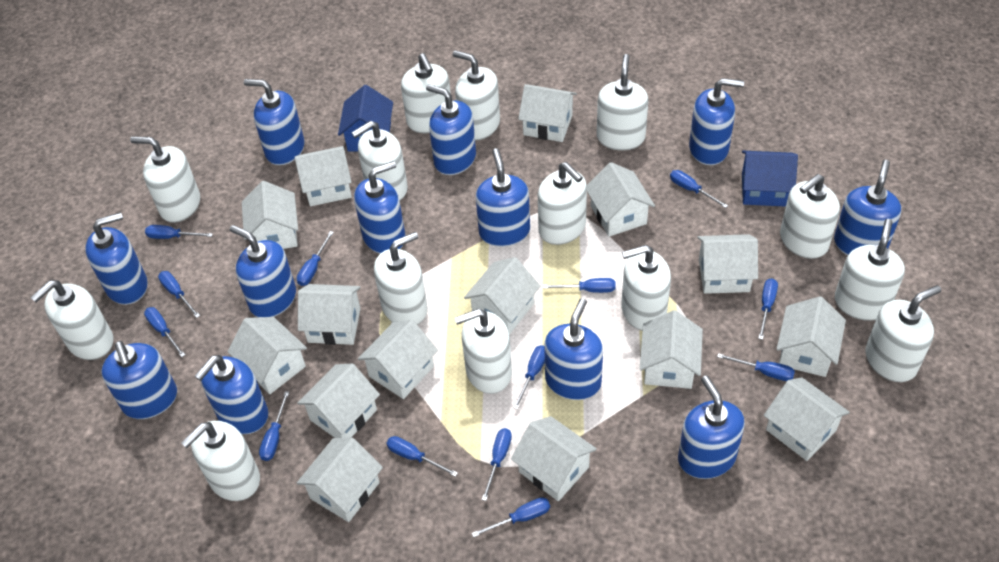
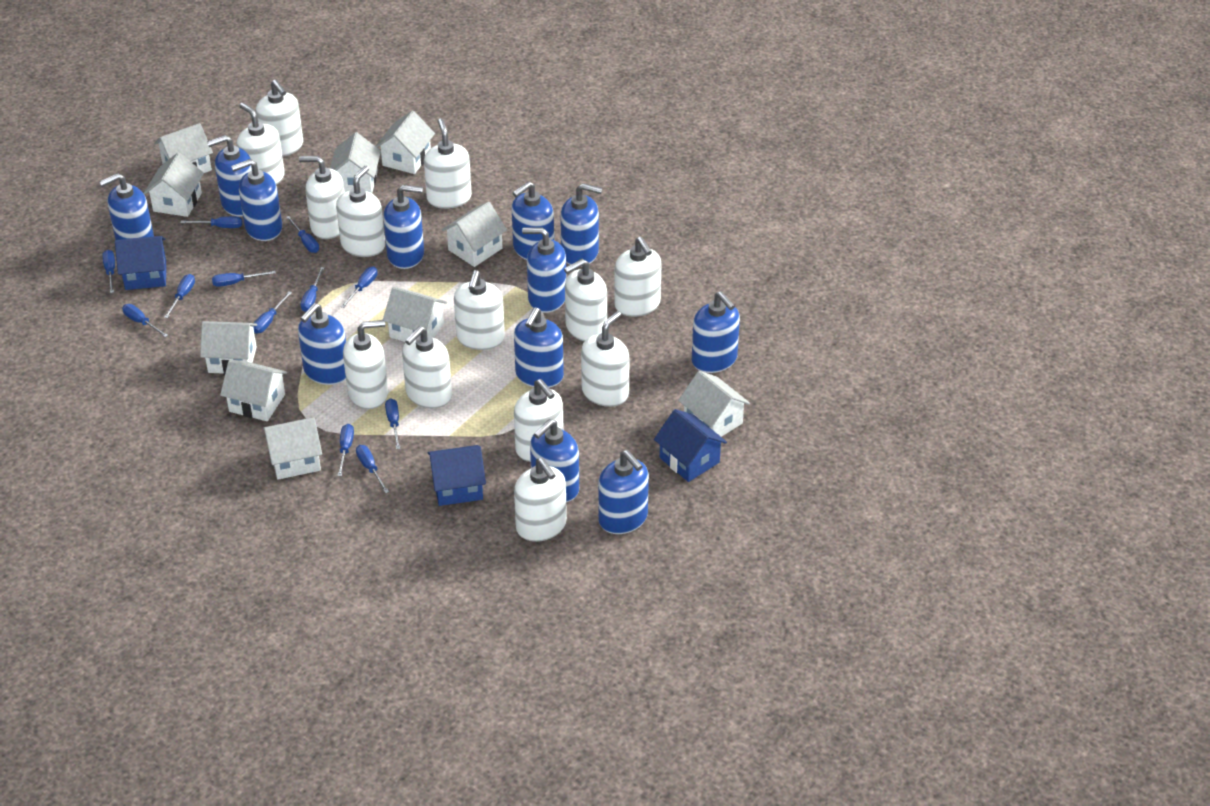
blue house: [338,85,393,152] [742,151,798,207] = 2 -> [115,236,166,290] [428,445,486,506] [654,409,727,482] = 3
blue screwdriver: [144,307,185,357] [145,225,213,239] [158,271,200,318] [259,391,289,461] [297,231,334,286] [386,436,458,477] [472,497,550,538] [482,428,512,501] [513,345,545,409] [543,278,616,293] [670,170,728,208] [717,353,795,381] [758,278,778,340] = 13 -> [102,250,115,293] [122,304,168,337] [164,274,195,318] [181,216,242,228] [212,271,276,287] [252,291,292,333] [286,216,319,253] [300,267,325,312] [338,424,354,476] [341,267,378,308] [356,445,389,493] [385,398,401,449] = 12
white house: [227,317,307,394] [242,181,298,249] [294,146,352,206] [297,363,380,438] [297,438,383,522] [298,284,361,345] [358,320,438,399] [464,257,541,335] [511,416,597,501] [518,84,577,142] [587,162,655,237] [640,310,703,389] [697,234,758,294] [764,377,850,461] [777,296,846,377] = 15 -> [144,152,204,217] [154,123,213,173] [200,321,257,374] [220,360,287,421] [263,417,322,480] [330,132,381,193] [376,111,435,174] [383,287,447,342] [442,202,507,267] [678,371,750,437] = 10
white soap dispenser: [30,280,113,360] [130,136,200,223] [181,421,260,501] [351,121,408,200] [374,232,428,325] [401,53,451,133] [453,50,500,141] [455,309,512,394] [538,162,587,245] [597,54,648,151] [621,245,671,331] [780,174,840,259] [835,219,905,321] [865,285,941,382] = 14 -> [236,103,285,185] [256,80,303,157] [299,156,345,239] [336,166,385,257] [343,320,388,409] [402,326,452,408] [424,119,472,209] [454,270,505,350] [514,379,564,462] [514,458,567,542] [564,259,607,341] [581,311,630,407] [614,237,662,317] = 13

